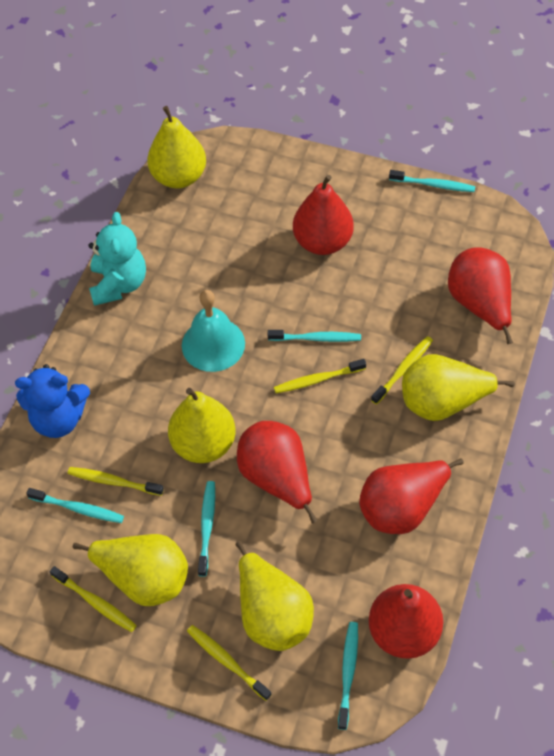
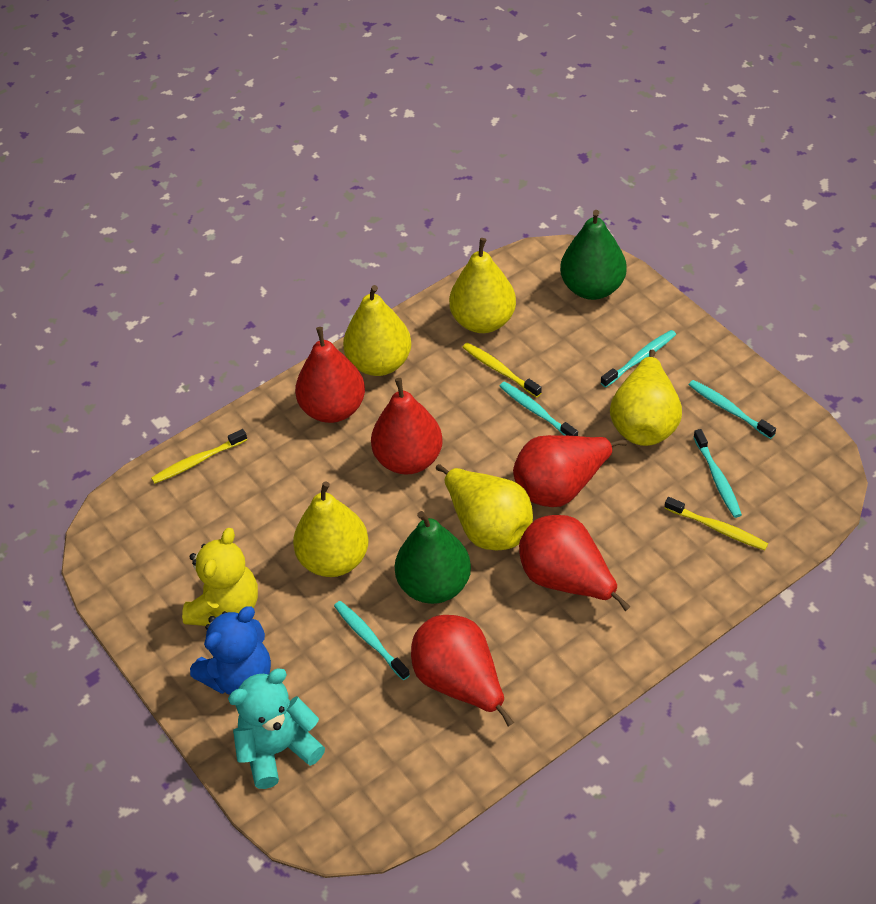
green pear: none = 0 -> [395,511,471,604] [560,210,627,300] = 2
turquoise bell: [182,290,245,372] = 1 -> none = 0
yellow teddy bear: none = 0 -> [182,528,258,626] = 1
yellow toothbrush: [50,566,137,632] [68,467,164,496] [187,625,272,701] [274,359,366,393] [371,336,433,405] = 5 -> [151,429,247,484] [462,343,542,397] [665,497,768,550] = 3

